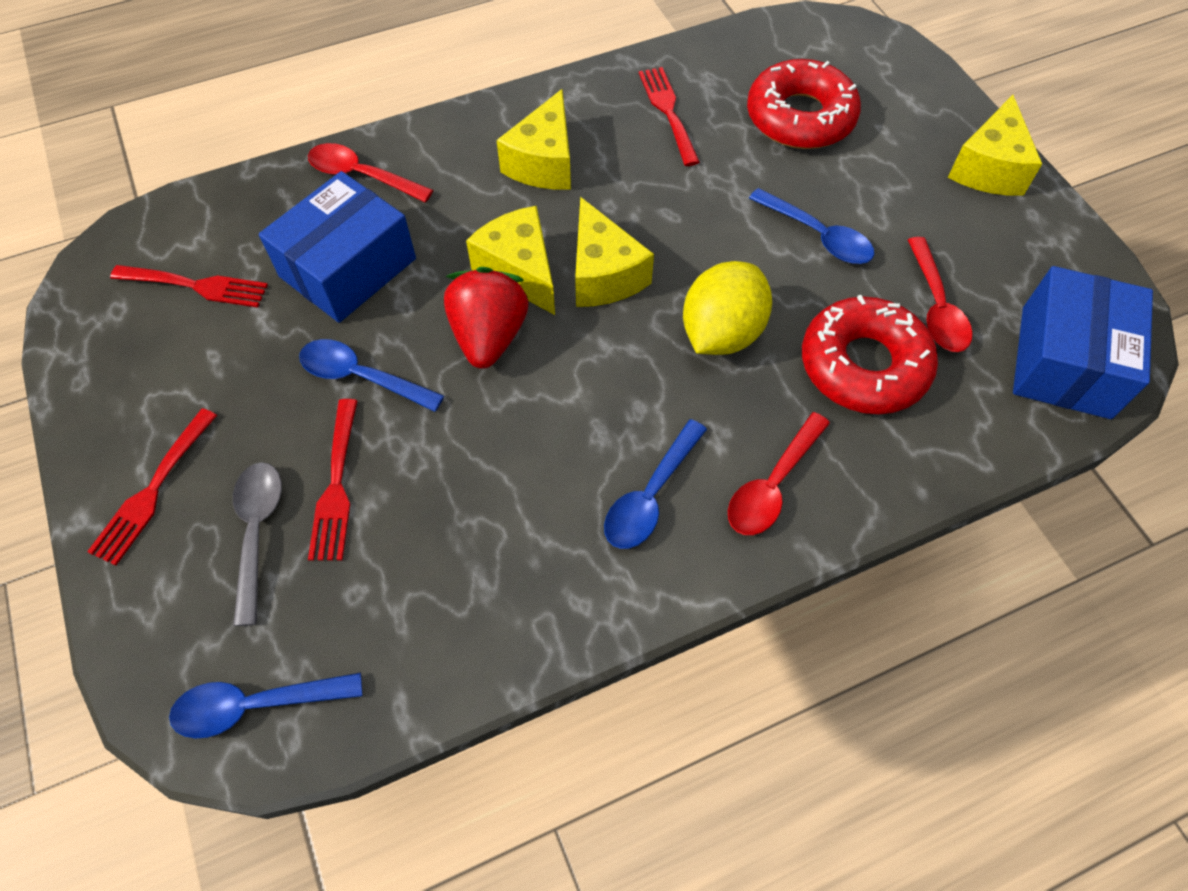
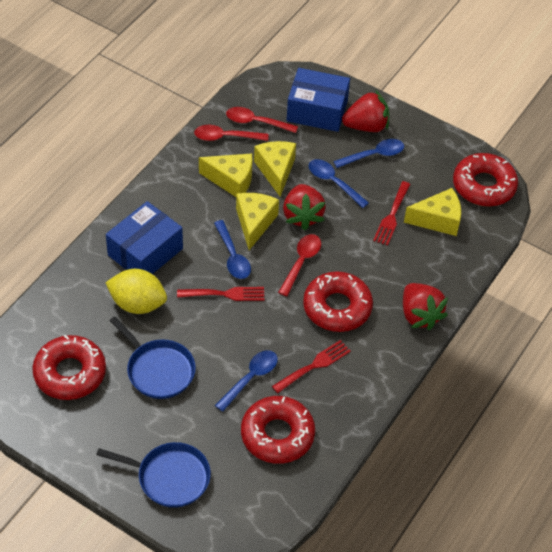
blue pan: none = 0 -> [96,442,211,508] [109,316,196,399] = 2
grey spoon: [233,462,282,626] = 1 -> none = 0
red donut: [747,59,861,149] [802,295,938,414] = 2 -> [32,335,106,400] [241,396,315,464] [303,271,373,332] [453,153,518,207] = 4
red fork: [87,408,217,566] [110,265,268,308] [308,399,357,561] [639,67,700,166] = 4 -> [177,287,264,301] [272,340,351,393] [373,181,410,246] = 3
red strawberry: [444,267,529,369] = 1 -> [283,184,326,230] [342,90,389,132] [403,283,448,330] = 3

